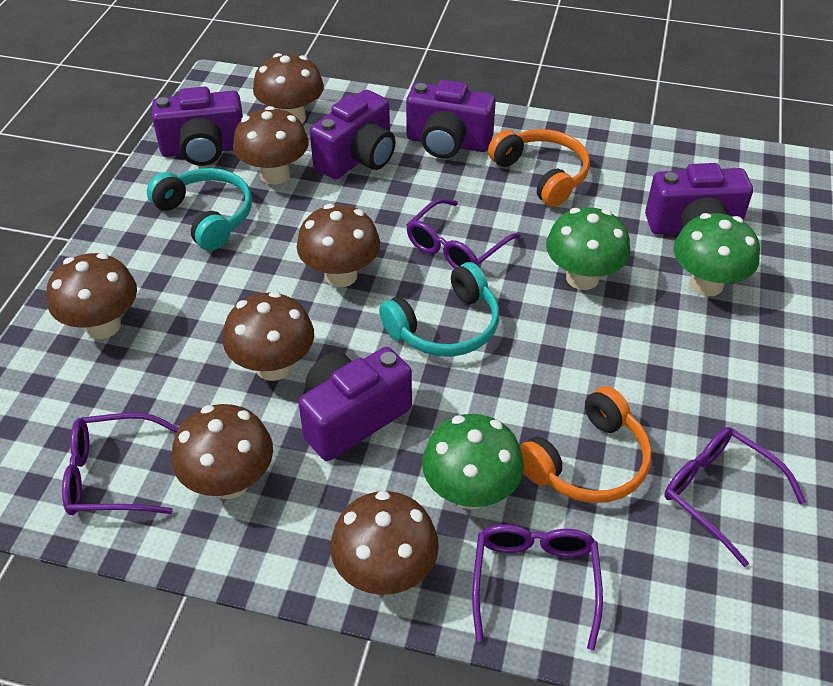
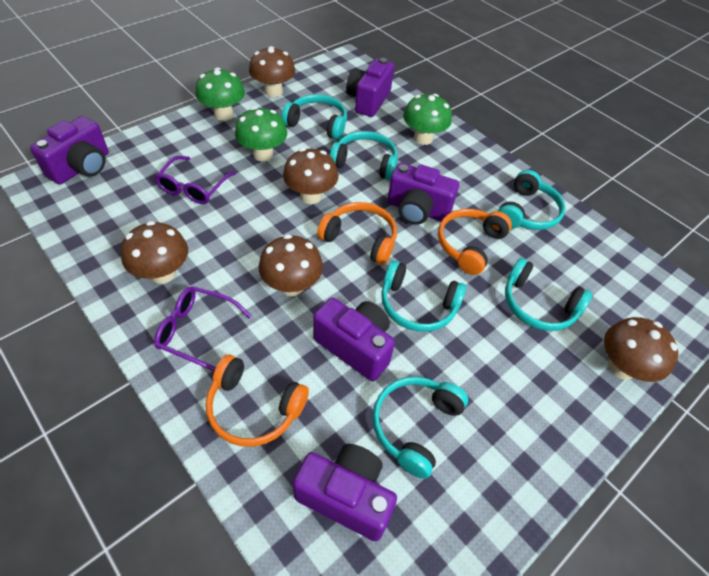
brown mushroom: [47,253,137,339] [172,404,273,499] [223,291,314,381] [233,106,309,185] [253,53,324,123] [297,204,380,287] [330,491,439,595] = 7 -> [121,221,188,284] [249,46,295,97] [259,234,323,296] [283,148,338,204] [604,317,678,382] = 5
orange headphones: [488,129,590,207] [520,386,652,503] = 2 -> [206,355,309,447] [317,202,397,265] [438,209,512,275] = 3
purple glasses: [62,413,179,515] [406,198,521,269] [472,524,603,650] [664,427,806,567] = 4 -> [154,156,236,204] [154,286,251,371] = 2
turquoise headphones: [147,168,252,251] [379,262,499,357] = 2 -> [281,94,347,140] [330,131,398,180] [372,376,468,479] [381,261,466,332] [498,170,566,230] [505,258,592,331] = 6

